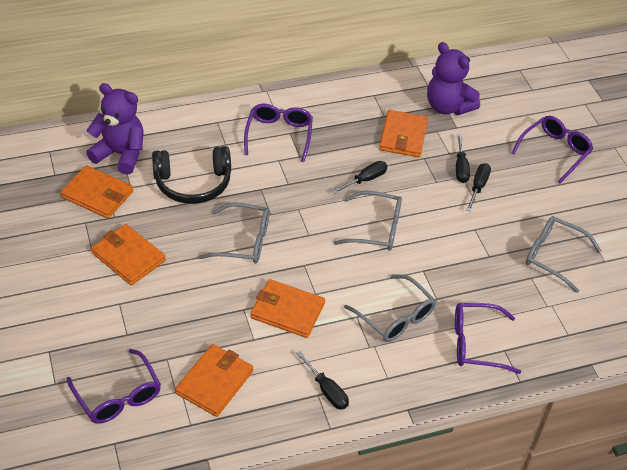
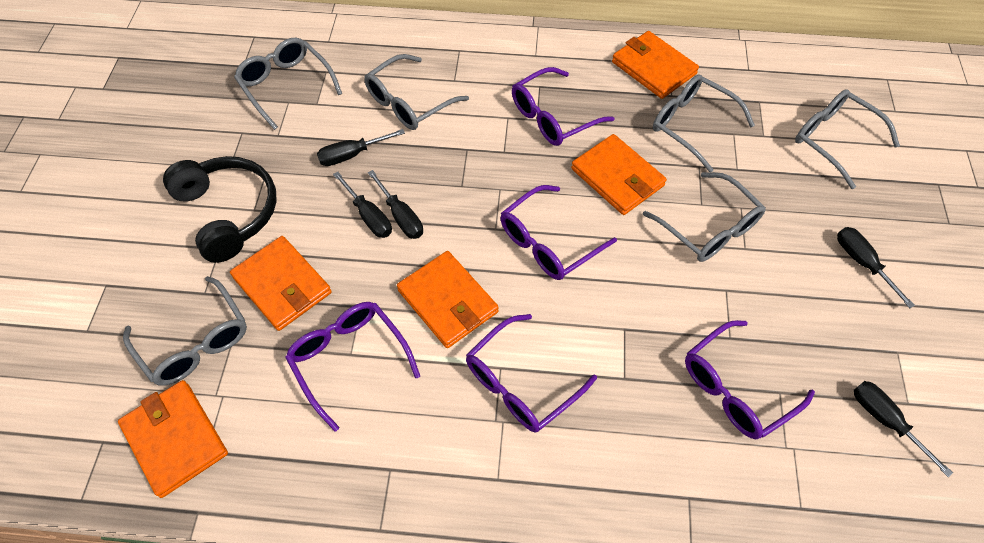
black screwdriver: [296,351,349,410] [332,161,388,194] [456,134,470,183] [466,163,491,211] = 4 -> [317,129,405,166] [333,172,392,238] [368,170,423,239] [837,227,915,308] [854,381,953,477] = 5
grey glasses: [199,202,269,264] [334,191,402,251] [344,274,436,342] [526,216,601,293] = 4 -> [123,276,247,386] [234,38,342,130] [364,54,469,130] [643,172,766,262] [653,74,755,172] [795,89,900,189] = 6
purple glasses: [67,349,161,424] [244,104,313,162] [455,303,521,374] [512,116,593,183] = 4 -> [285,302,420,432] [466,314,597,433] [500,185,617,280] [512,67,615,146] [685,320,815,439] = 5
purple teddy bear: [86,83,143,175] [427,42,480,115] = 2 -> none = 0

